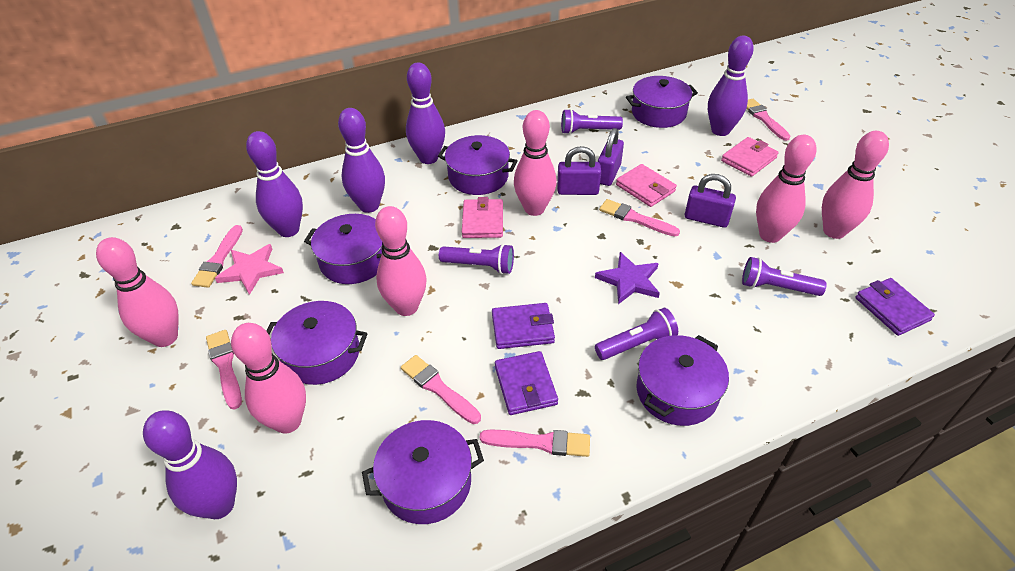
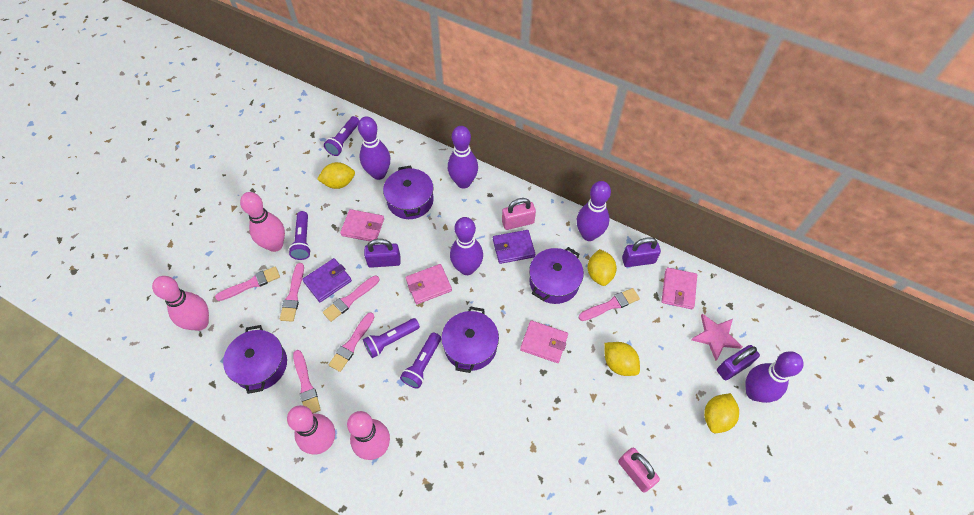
pink bowling pin: [96,237,179,347] [231,323,306,434] [375,206,427,316] [514,110,557,216] [756,135,817,243] [822,131,889,239] = 6 -> [152,276,209,331] [240,192,285,252] [287,405,335,455] [347,411,390,460] = 4
pink padlock: none = 0 -> [502,198,536,230] [618,448,660,493] = 2
pink wallet: [462,197,503,238] [616,164,677,207] [721,137,779,177] = 3 -> [340,209,384,241] [405,264,452,304] [520,320,568,363] [662,268,697,309] = 4
purple pot: [267,301,367,385] [304,214,383,284] [362,420,484,524] [438,135,518,195] [626,76,698,128] [636,335,729,426] = 6 -> [223,325,287,394] [383,166,434,219] [441,306,499,373] [529,247,584,304] = 4
purple star: [595,252,660,304] = 1 -> none = 0
purple wallet: [492,303,555,349] [495,351,558,415] [855,278,935,336] = 3 -> [302,258,352,302] [493,230,535,264] = 2
yellow lemon: none = 0 -> [317,162,355,189] [588,249,617,286] [604,342,640,376] [704,393,739,433] = 4

